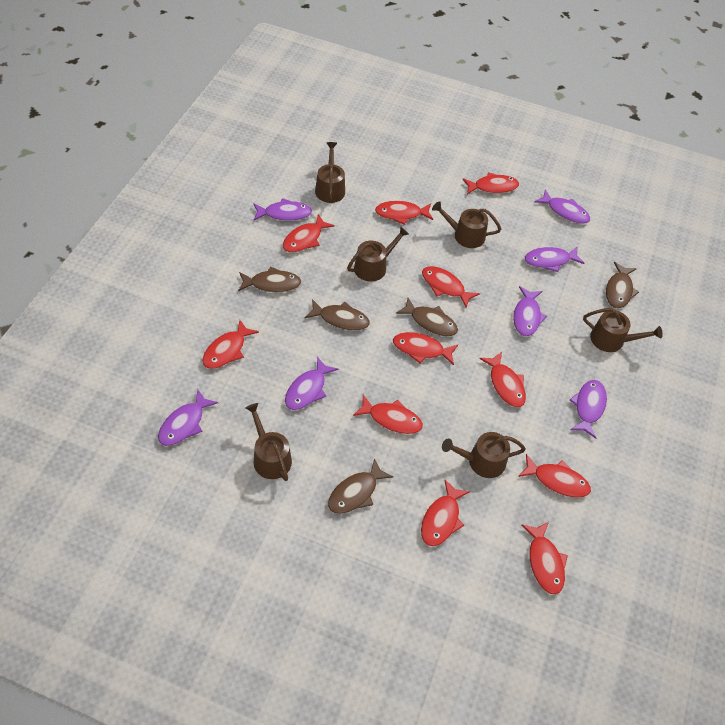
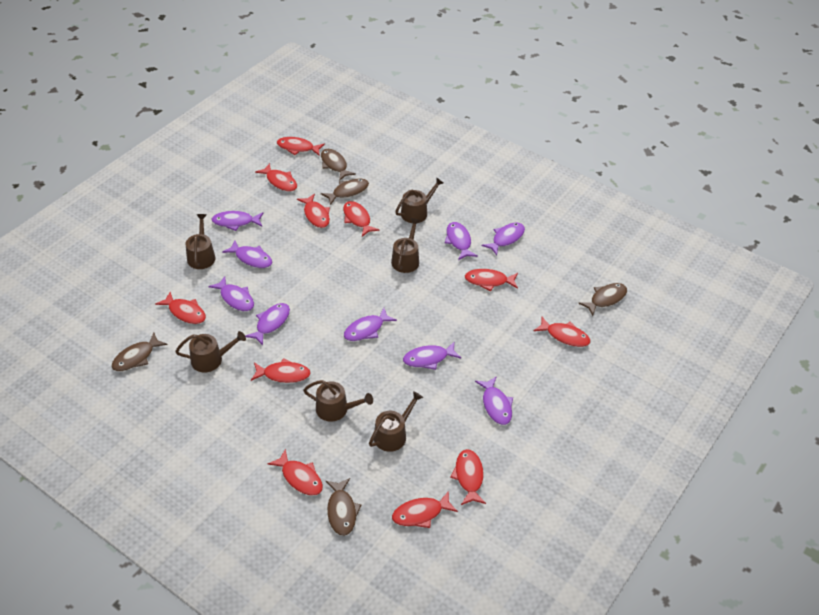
purple fish: [158,390,218,446] [253,198,312,221] [285,357,338,410] [513,286,547,336] [525,247,585,272] [534,190,590,224] [570,380,607,439] = 7 -> [208,276,254,311] [211,211,263,231] [222,240,272,268] [245,303,290,345] [344,308,397,341] [403,342,461,370] [445,222,478,260] [475,376,513,425] [482,223,525,255] = 9

